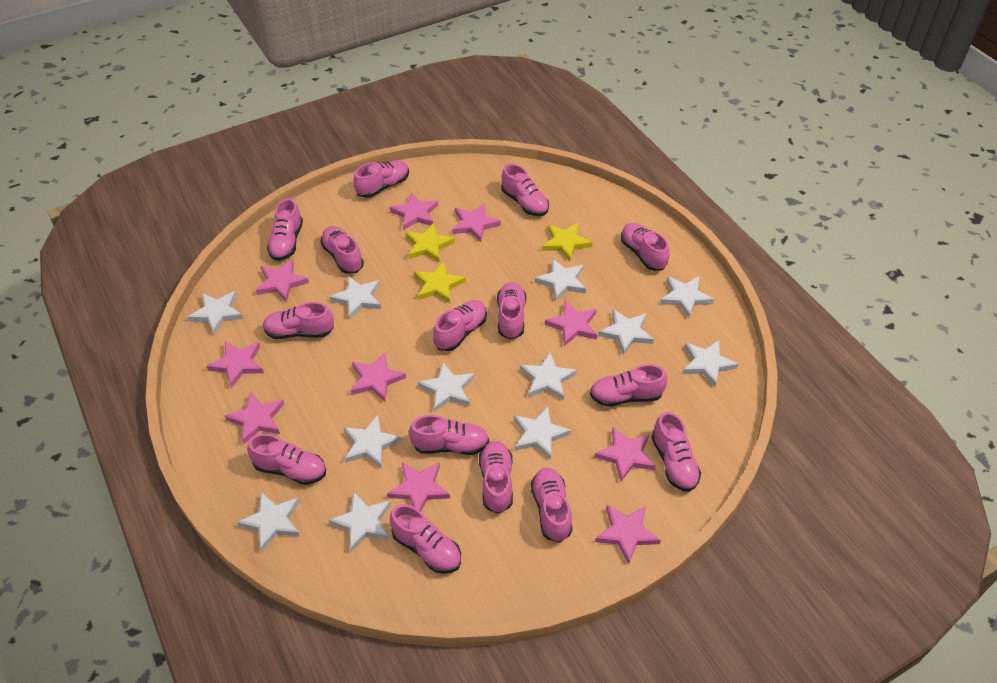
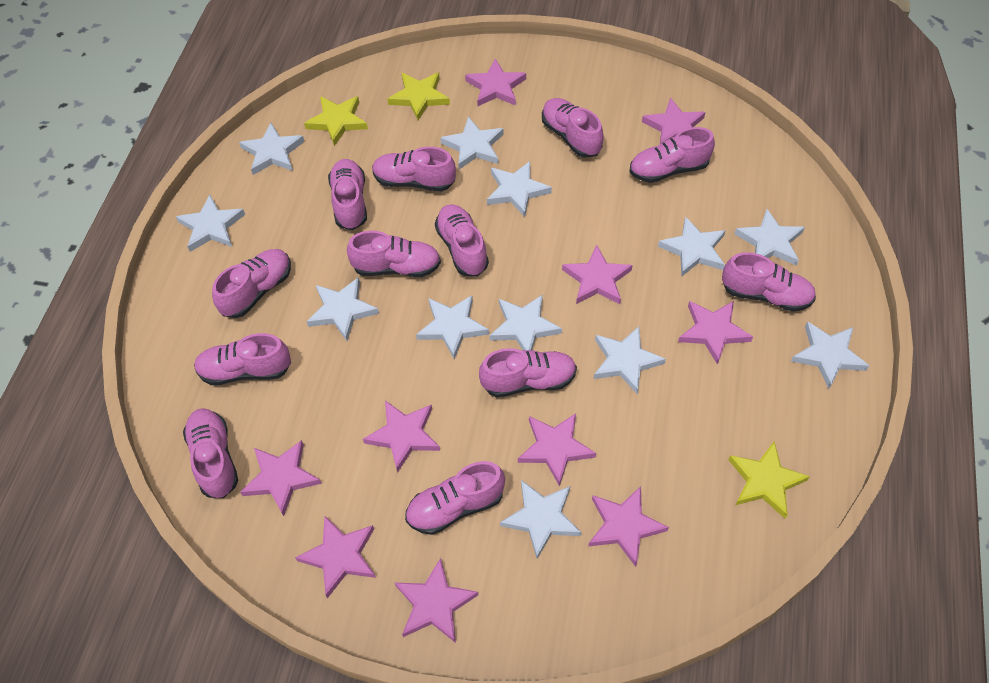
pink shoe: [247,434,326,485] [263,302,334,339] [267,198,303,261] [320,226,364,274] [353,160,409,198] [390,504,461,574] [409,415,489,455] [433,300,487,351] [479,441,513,514] [497,282,526,339] [501,164,549,216] [531,468,572,543] [590,364,667,407] [621,223,670,271] [651,412,701,492] = 15 -> [183,408,238,498] [194,333,291,385] [212,249,291,318] [328,159,367,230] [347,231,441,277] [372,147,456,191] [405,461,505,535] [435,204,489,276] [479,348,577,397] [542,98,604,158] [630,127,715,183] [722,252,816,312] = 12

